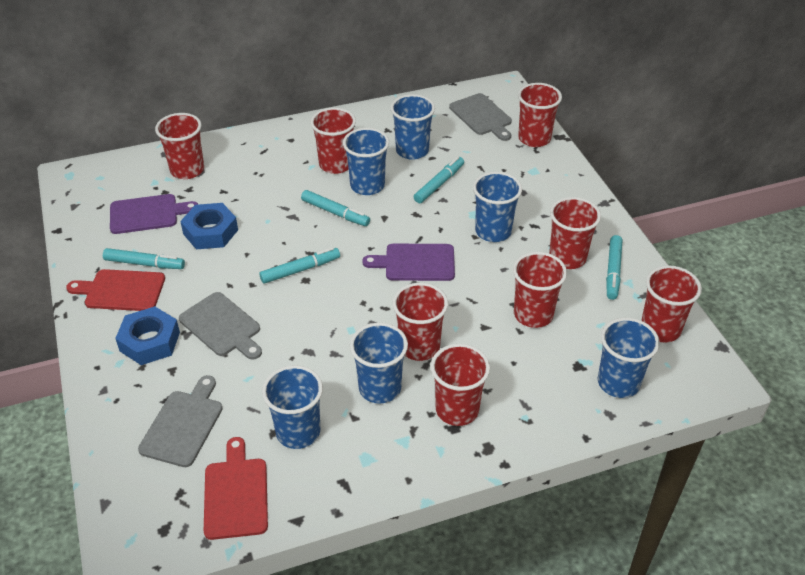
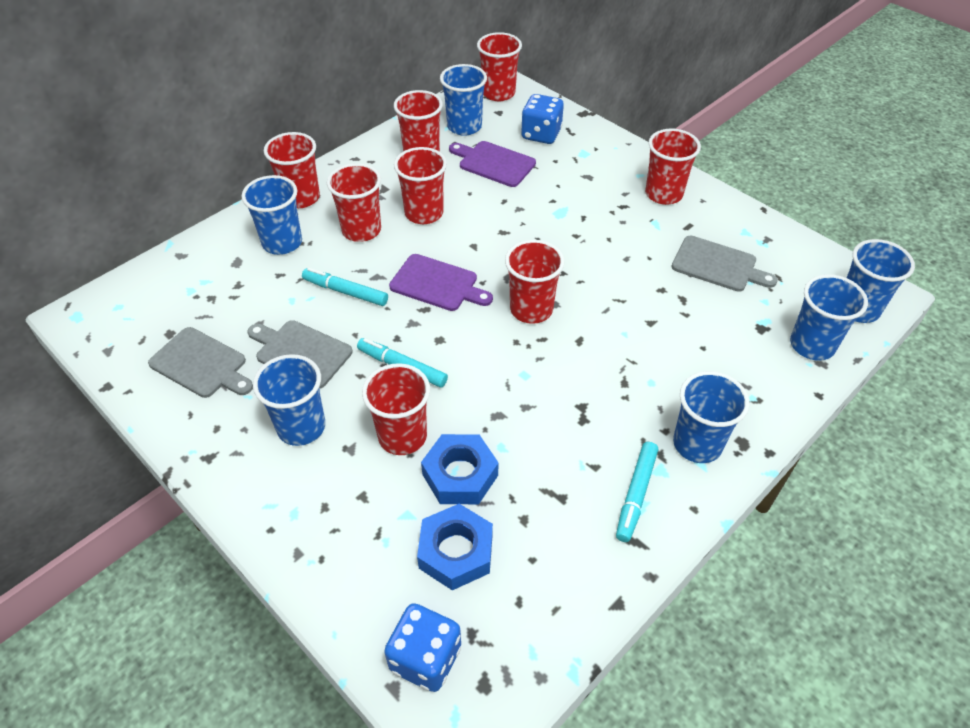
blue dice: none = 0 -> [384,603,461,692] [521,94,564,144] = 2
red cutting board: [66,269,165,311] [204,437,268,540] = 2 -> none = 0
turquoise marker: [103,248,185,269] [259,247,340,284] [301,190,370,226] [414,157,464,203] [606,235,622,300] = 5 -> [302,268,388,306] [357,338,448,388] [616,442,658,542] = 3

